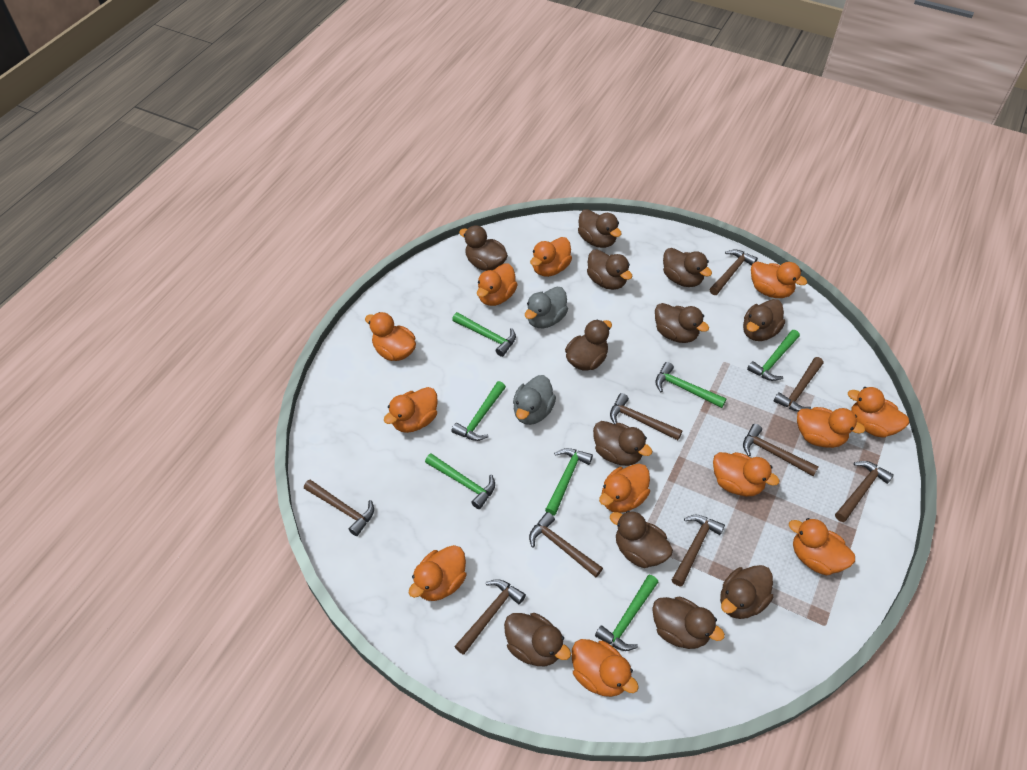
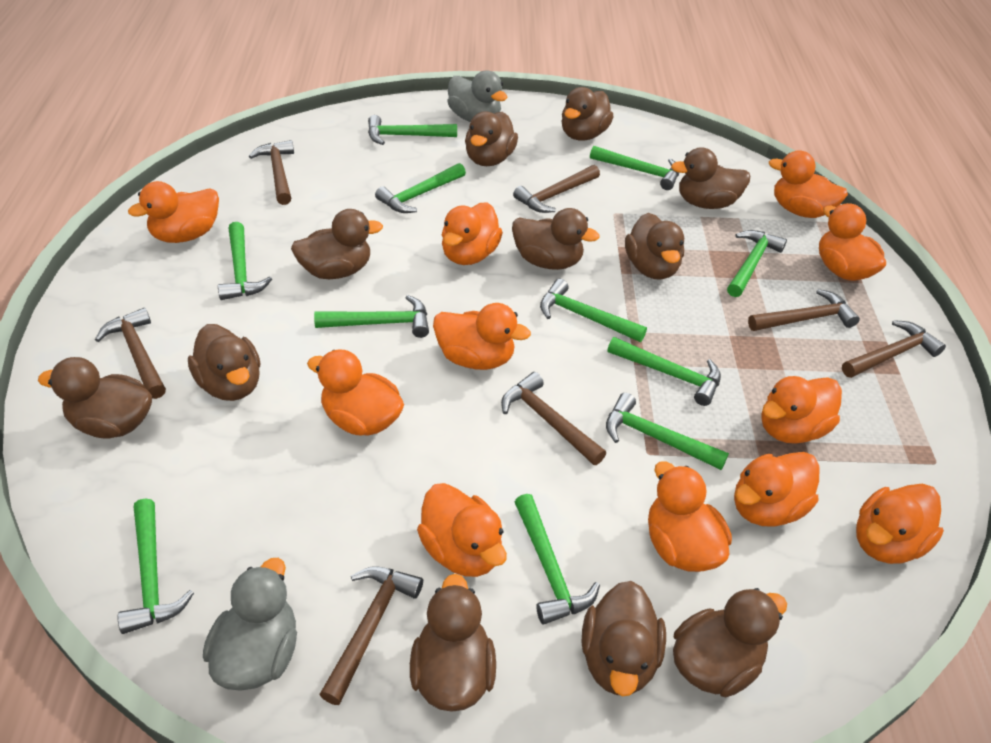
brown duck: [459,225,508,271] [504,613,571,666] [565,319,612,371] [578,209,622,248] [587,249,632,290] [593,421,652,466] [609,511,673,568] [652,596,725,649] [655,303,709,343] [663,248,712,287] [720,565,773,619] [743,299,785,341] = 12 -> [38,357,152,439] [188,324,261,401] [291,209,383,279] [410,574,496,712] [465,111,518,166] [512,208,600,270] [562,87,614,140] [582,581,666,696] [625,213,684,280] [671,147,750,209] [673,588,787,697] = 11
brown hammer: [304,480,374,536] [454,579,526,655] [529,512,603,577] [610,393,683,440] [672,515,725,586] [710,249,758,295] [743,424,819,476] [774,357,823,412] [835,461,894,522] = 9 -> [95,308,166,399] [249,140,294,205] [319,566,423,705] [501,372,606,465] [513,165,600,213] [748,289,860,331] [842,320,946,378] = 7
green hammer: [425,453,495,509] [451,381,506,441] [452,312,516,357] [545,448,593,516] [595,575,658,651] [655,362,727,408] [747,330,800,381] = 7 -> [118,498,194,634] [218,222,272,300] [314,295,429,338] [368,115,457,145] [375,163,466,213] [515,494,600,625] [540,279,647,342] [590,146,679,190] [606,393,729,470] [607,337,721,406] [727,230,787,297] = 11
orange duck: [365,312,416,361] [384,387,438,433] [409,545,467,601] [477,264,518,306] [530,237,572,277] [572,639,639,697] [599,464,650,513] [713,452,779,496] [751,261,807,298] [789,518,855,576] [797,407,865,448] [848,387,909,438] = 12 -> [128,181,219,243] [307,349,404,436] [417,483,507,577] [433,303,531,370] [442,202,503,265] [648,461,732,572] [734,452,820,527] [761,376,842,444] [769,150,848,218] [819,203,886,281] [856,484,944,564] = 11

